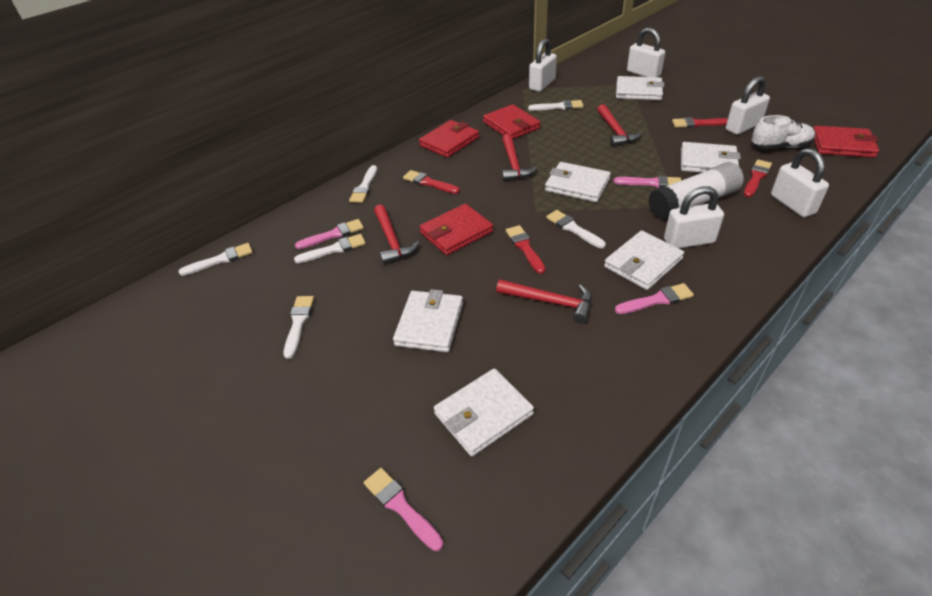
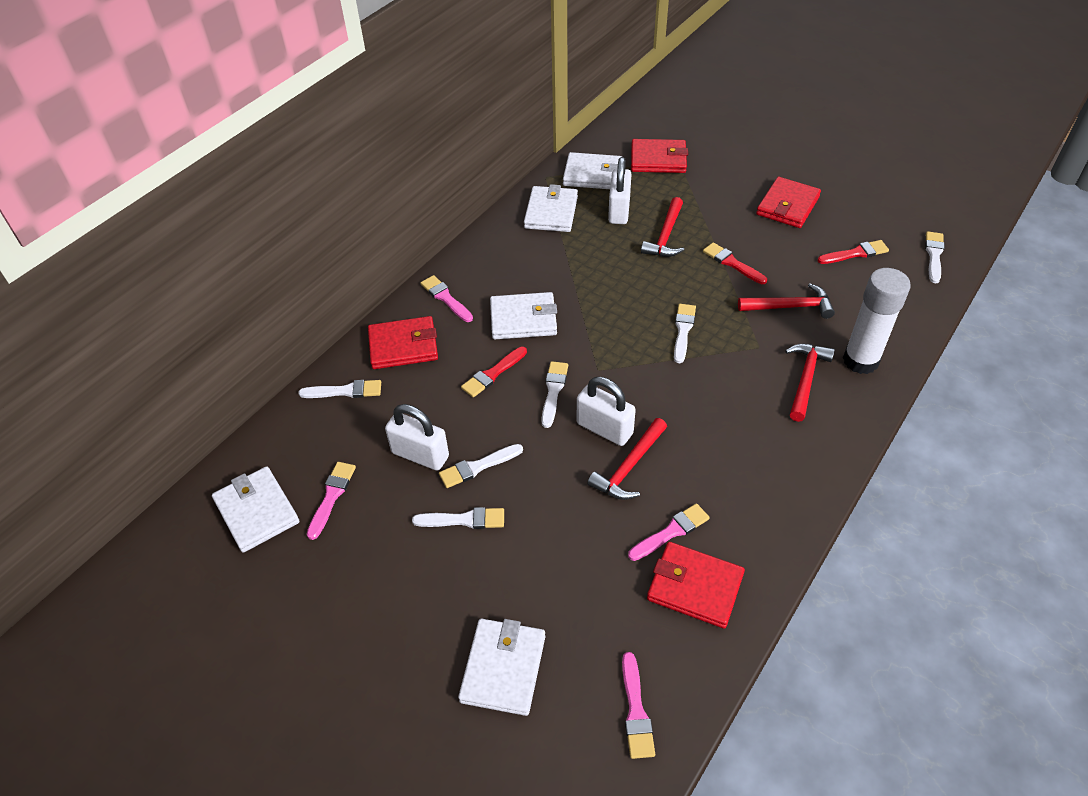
red brush: [403,170,460,194] [506,225,545,274] [672,117,728,128] [744,160,772,197] = 4 -> [461,347,527,397] [703,242,767,284] [818,240,889,264] = 3
white padlock: [529,38,557,92] [627,28,665,77] [664,186,724,248] [726,76,770,135] [771,148,829,217] = 5 -> [385,404,449,471] [577,377,636,446] [608,157,631,224] = 3
white shoe: [751,115,815,149] = 1 -> none = 0
white wallet: [393,289,463,352] [434,368,534,457] [545,162,611,202] [604,231,684,290] [616,76,664,100] [681,142,741,173] = 6 -> [212,466,299,553] [458,619,545,716] [490,292,557,339] [524,184,578,232] [563,152,622,189] = 5

